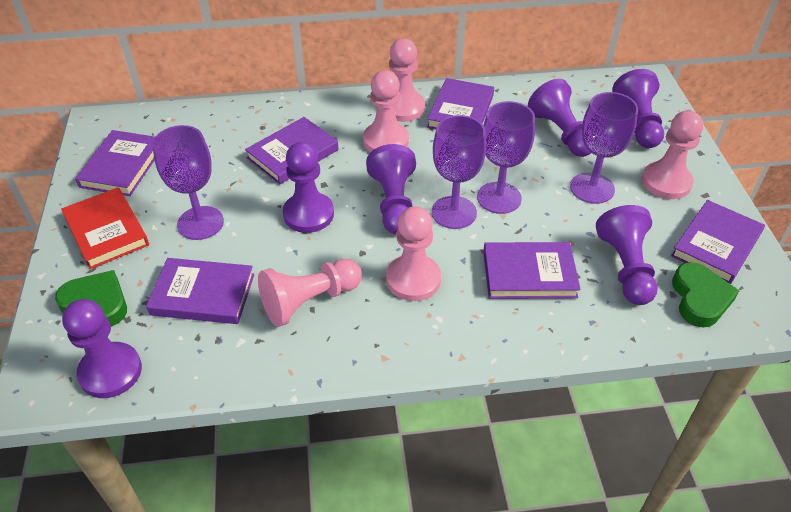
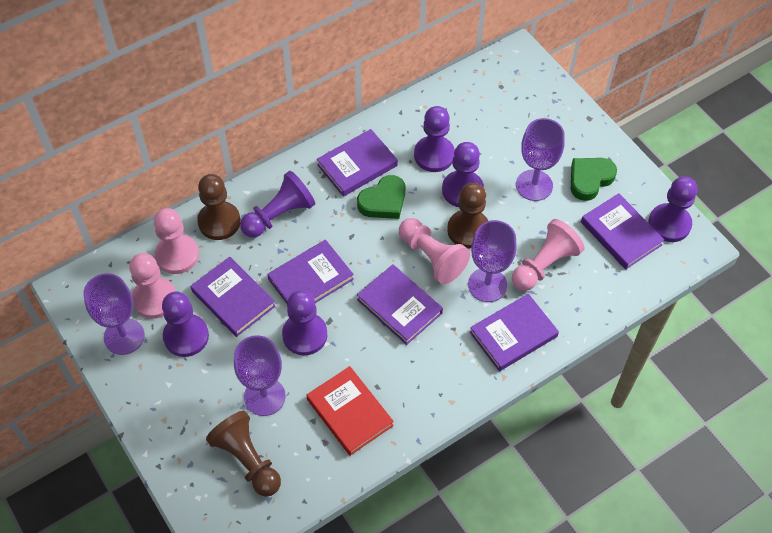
brown pawn: none = 0 -> [197,174,241,240] [206,411,281,497] [447,183,488,248] = 3
pink pawn: [258,259,362,327] [363,70,409,152] [386,206,441,301] [389,38,425,122] [642,111,703,199] = 5 -> [129,253,176,319] [154,208,199,274] [399,218,470,284] [512,219,585,291] = 4

